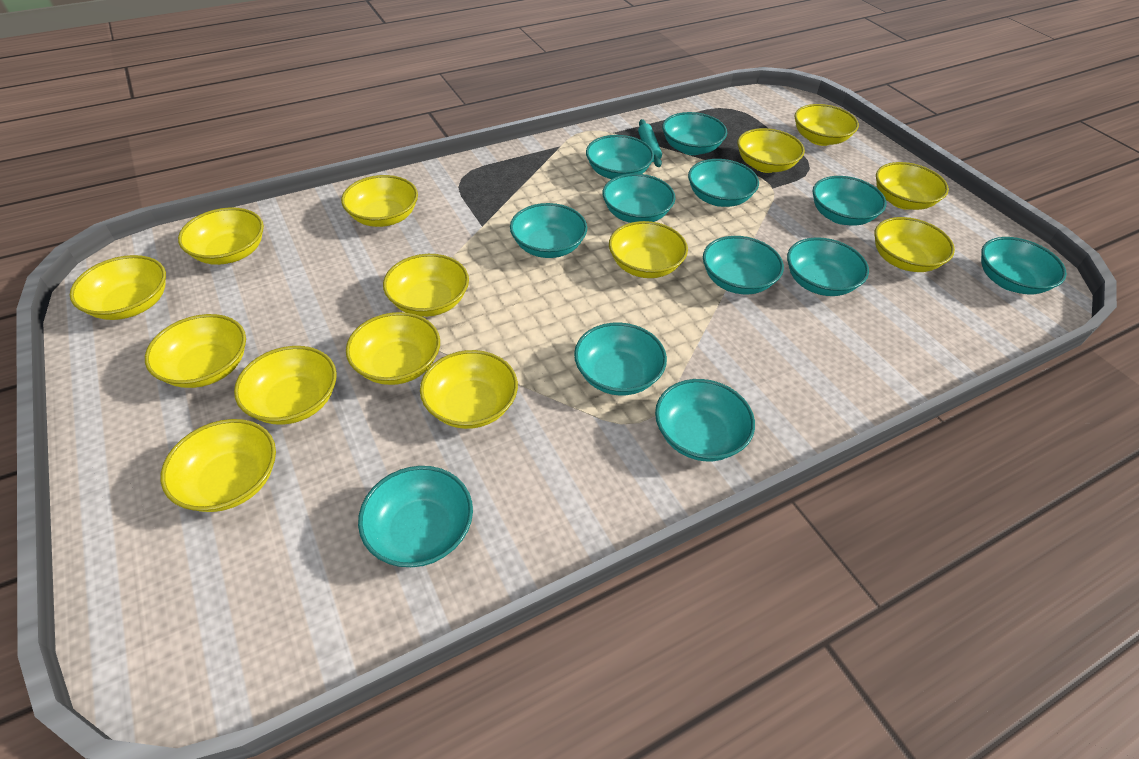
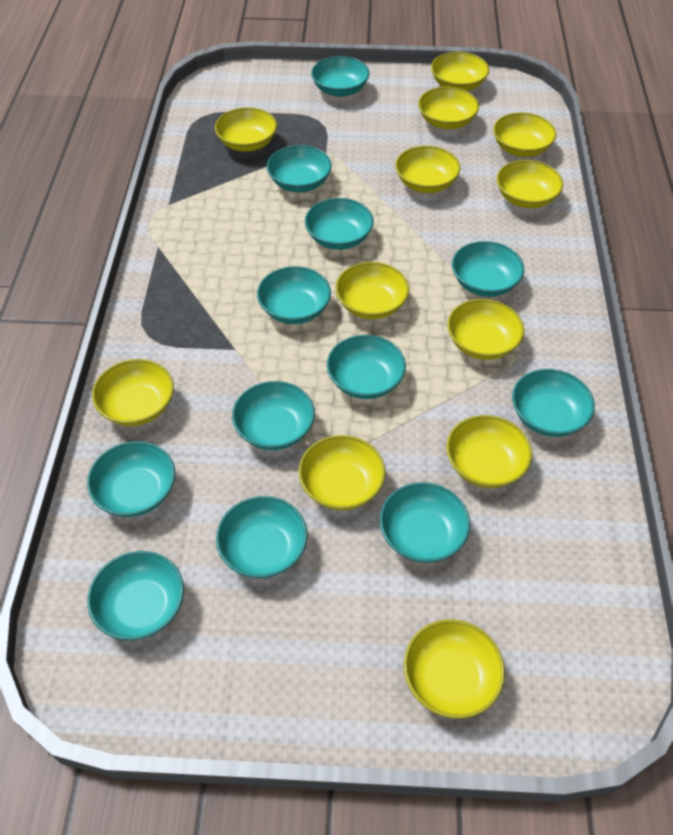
turquoise rolling pin: [638,119,662,167] = 1 -> none = 0
yellow bowl: [70,255,166,320] [145,314,246,388] [161,419,276,512] [178,207,264,265] [234,346,337,425] [341,175,418,227] [346,312,440,385] [383,254,469,317] [420,350,518,429] [609,221,688,278] [738,128,805,173] [795,104,859,146] [874,217,955,272] [876,162,949,210] = 14 -> [92,359,174,426] [215,107,277,152] [299,435,385,510] [335,262,409,319] [395,146,461,193] [404,619,505,719] [418,87,479,129] [431,52,489,91] [446,415,532,488] [447,299,524,360] [493,112,556,157] [497,160,563,208] = 12

